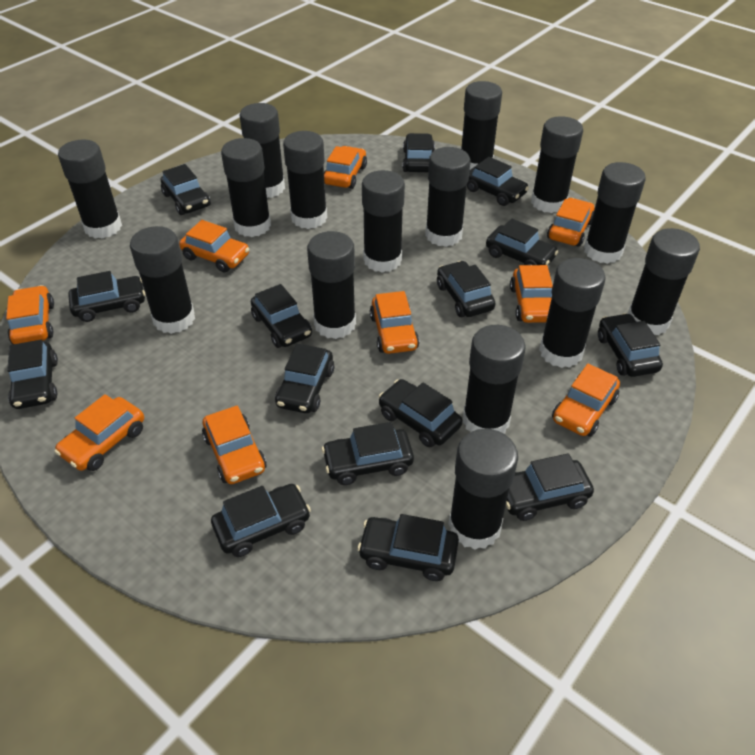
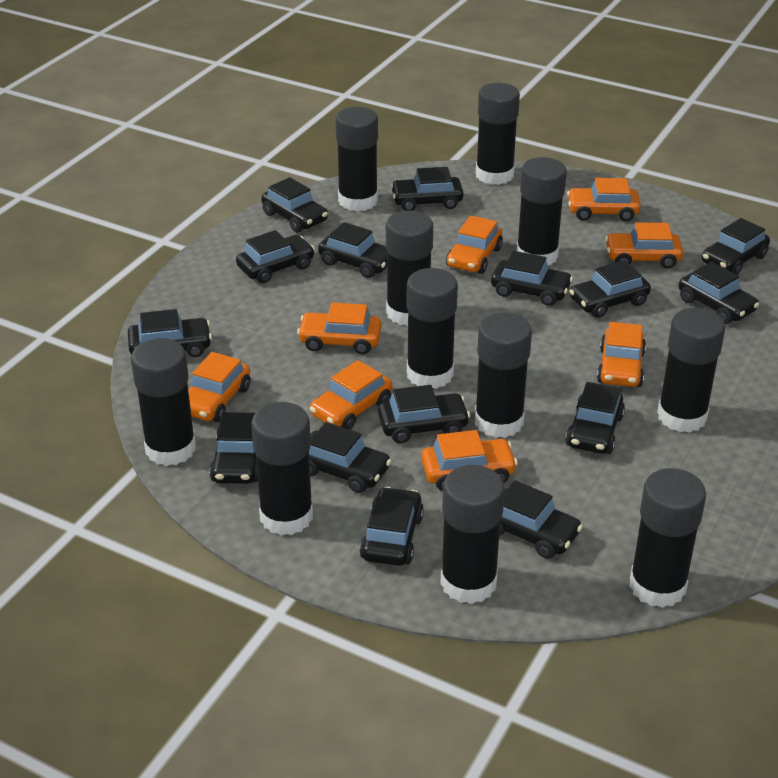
black glue stick: [58,139,122,239] [130,226,195,334] [221,138,271,237] [239,103,285,198] [283,131,327,229] [307,231,356,339] [362,170,405,273] [425,147,470,247] [448,429,518,550] [461,81,502,170] [463,325,526,434] [531,116,583,213] [539,258,606,368] [584,162,645,264] [628,228,700,335] = 15 -> [131,338,196,466] [251,402,313,535] [336,107,378,212] [386,211,433,326] [406,268,458,389] [440,465,505,604] [475,313,532,438] [476,83,520,185] [516,157,567,265] [629,468,706,608] [657,308,725,433] = 11
orange car: [6,285,54,344] [55,394,144,471] [179,220,249,273] [202,406,267,484] [324,146,367,189] [370,291,419,354] [510,265,553,323] [547,198,594,247] [552,364,620,437] = 9 -> [188,352,251,422] [297,302,382,354] [310,360,393,430] [421,430,518,491] [446,216,503,274] [567,178,641,221] [597,322,646,387] [605,222,683,269] = 8

